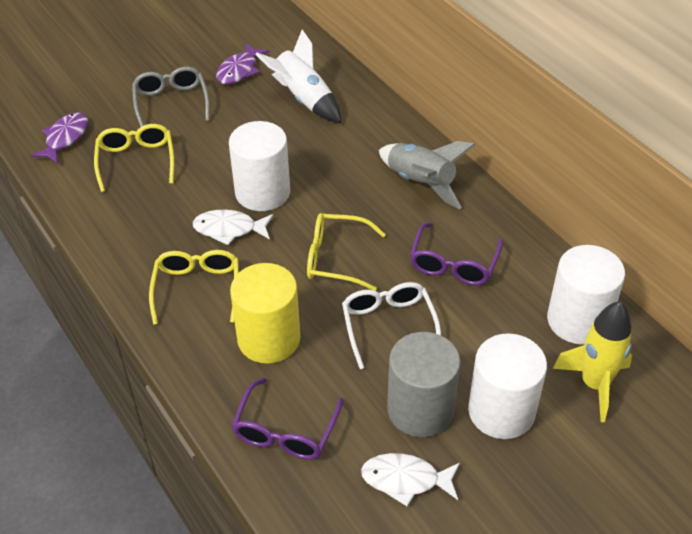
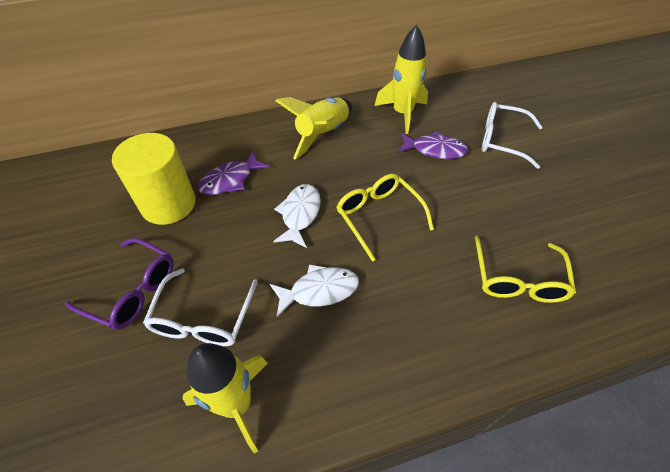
grey cylinder: [387,332,461,437] = 1 -> none = 0
grey glasses: [132,67,210,127] = 1 -> none = 0
grey rocket: [379,141,475,209] = 1 -> none = 0
purple glasses: [232,378,344,460] [410,223,503,286] = 2 -> [65,238,174,330] = 1
white cylinder: [229,121,290,211] [468,333,547,439] [547,245,625,345] = 3 -> none = 0
white glasses: [342,282,441,369] = 1 -> [143,268,258,346] [482,102,543,169] = 2
white rocket: [255,29,341,123] = 1 -> none = 0
yellow glasses: [94,124,174,192] [149,250,239,325] [307,213,386,291] = 3 -> [336,174,434,262] [475,236,576,303] = 2
yellow rocket: [553,301,632,422] = 1 -> [182,343,268,453] [276,97,352,160] [375,25,428,134] = 3

